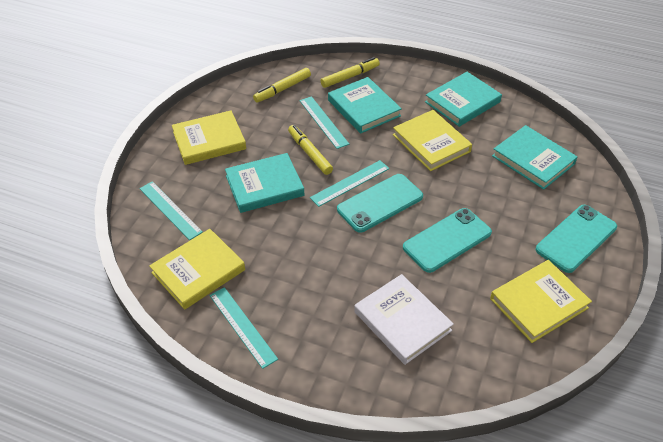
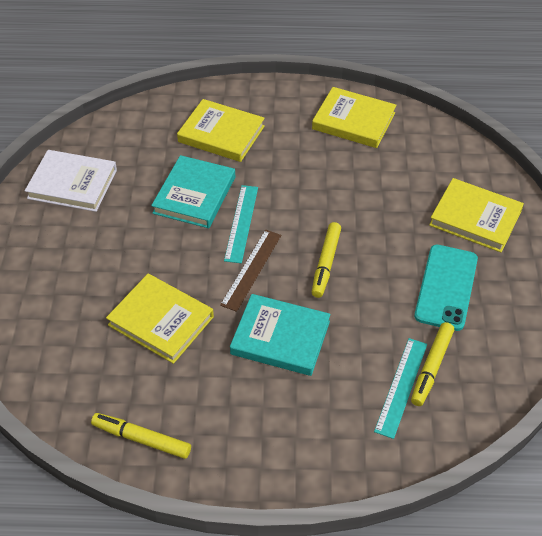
brown ruler: none = 0 -> [220,230,281,312] = 1
turquoise book: [225,153,304,213] [328,77,402,134] [425,72,502,127] [492,125,577,190] = 4 -> [151,155,235,228] [230,294,330,376] = 2
turquoise phone: [337,174,423,233] [403,208,492,273] [536,205,617,273] = 3 -> [414,245,478,331] = 1
turquoise ruler: [140,181,203,240] [210,287,278,369] [300,96,349,149] [310,160,389,207] = 4 -> [224,185,258,263] [374,338,427,439] = 2

